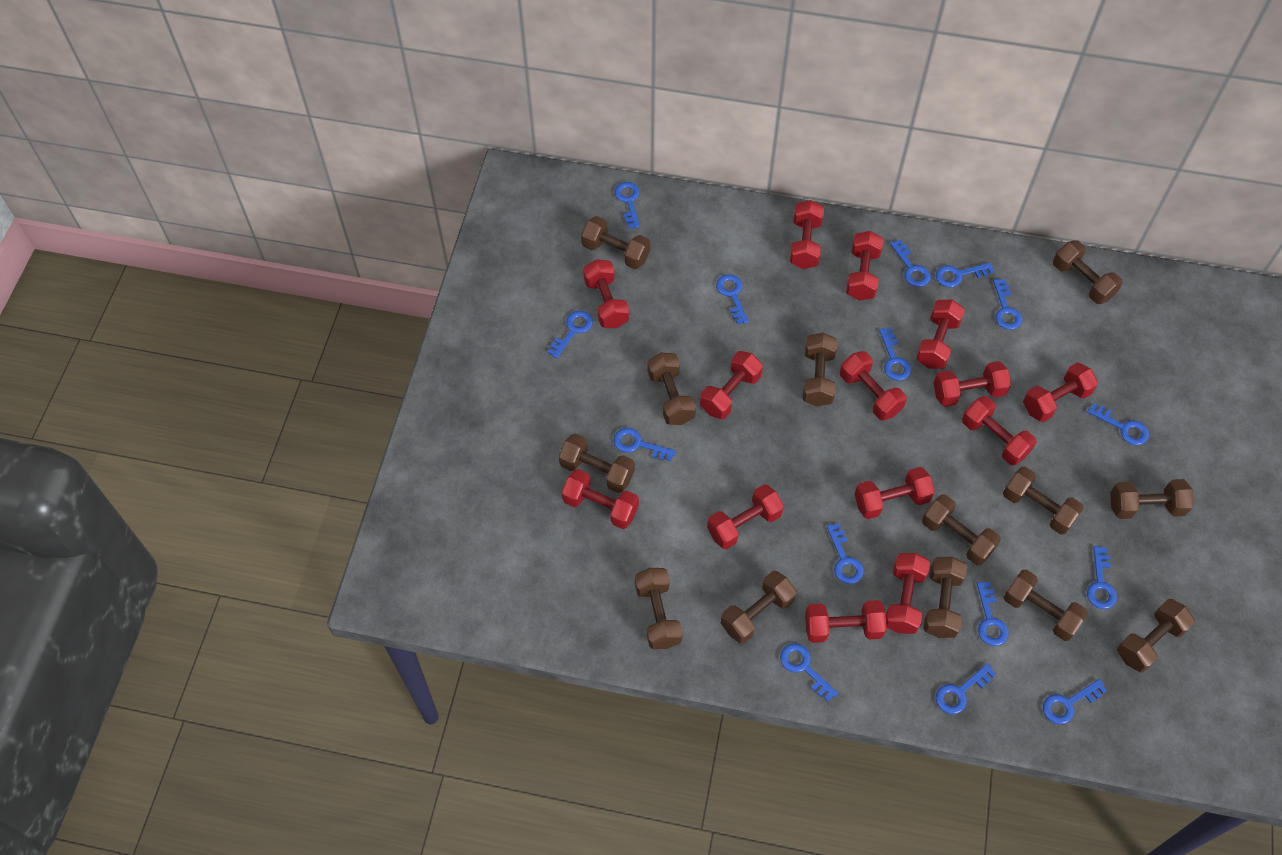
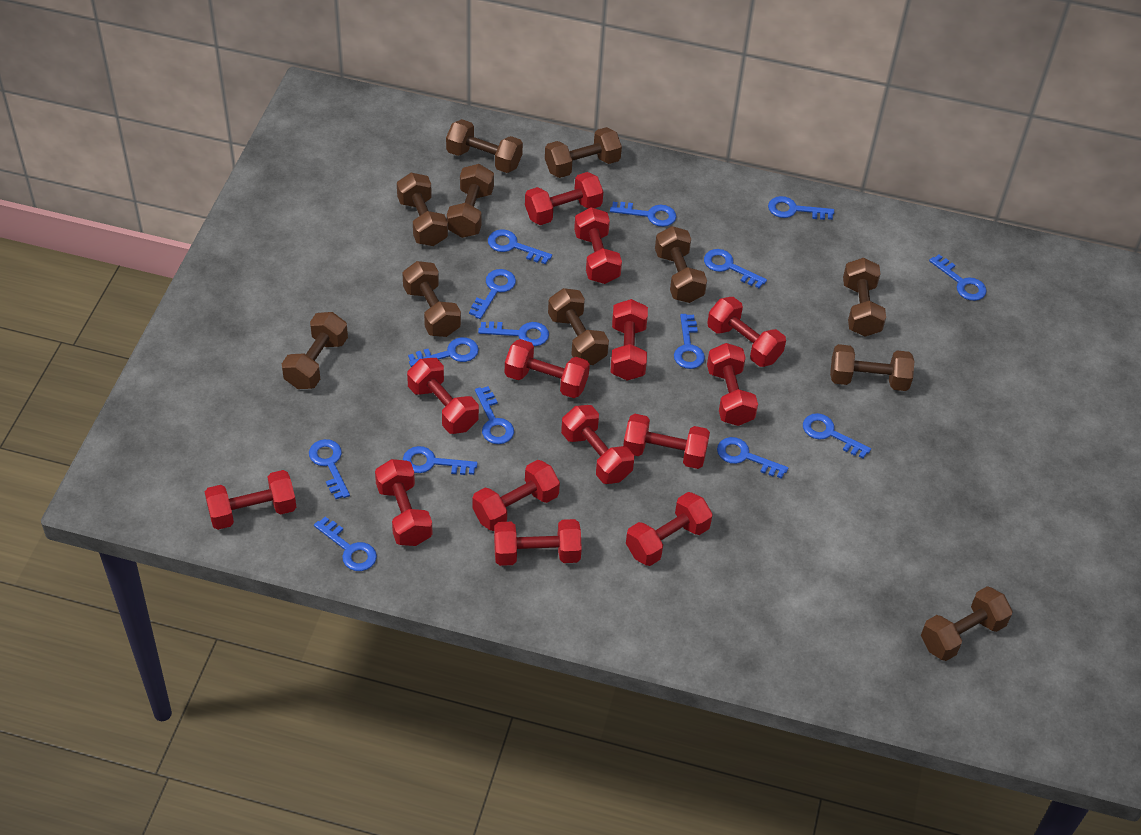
brown dumbbell: [559,433,635,493] [581,216,650,269] [635,568,683,649] [647,353,696,425] [721,571,796,644] [803,333,837,407] [922,495,1001,565] [924,557,967,638] [1003,467,1084,535] [1004,569,1088,641] [1053,240,1123,304] [1111,479,1194,519] [1117,599,1195,672] = 13 -> [282,312,348,389] [397,173,448,246] [402,261,461,337] [446,119,523,173] [447,164,494,238] [545,127,622,178] [548,288,609,365] [655,226,707,303] [830,344,915,391] [843,258,886,337] [921,586,1013,661] = 11

